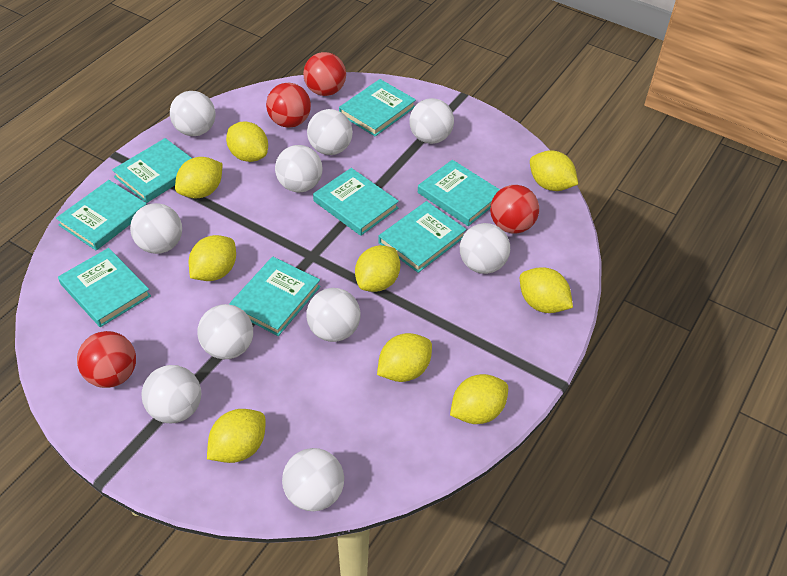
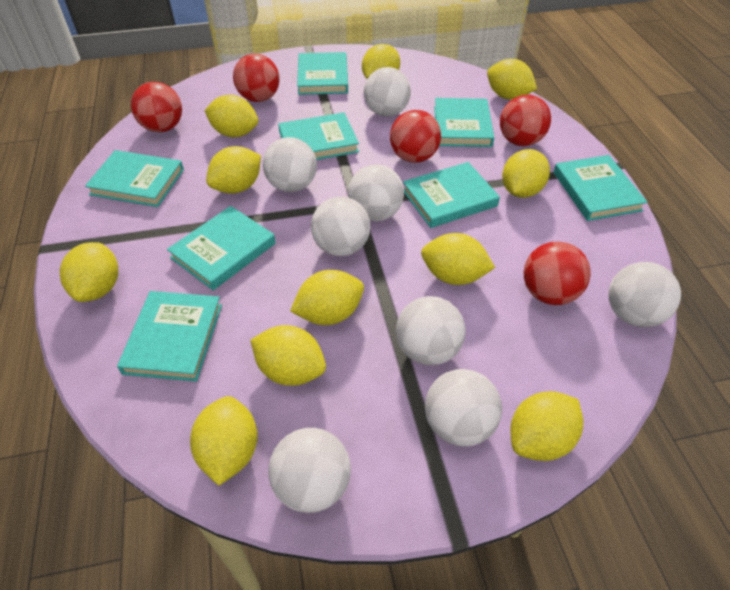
red ball: [77,331,136,388] [266,83,311,128] [303,52,346,96] [490,185,539,233] = 4 -> [131,82,182,132] [233,53,280,102] [390,110,441,163] [500,95,551,146] [523,242,591,305] = 5
white ball: [130,203,182,254] [141,365,201,423] [170,91,215,136] [197,304,253,359] [275,145,322,192] [282,448,344,511] [306,288,360,342] [307,109,353,155] [409,98,454,144] [460,223,510,274] = 10 -> [263,137,317,192] [269,428,351,513] [311,197,370,256] [348,164,404,222] [364,67,411,117] [396,296,465,365] [425,369,502,446] [609,262,681,327] = 8
yellow lemon: [175,157,223,198] [189,235,236,281] [207,409,266,463] [226,121,268,162] [355,245,400,292] [377,333,432,382] [450,374,508,424] [520,267,573,313] [530,150,578,191] = 9 -> [60,242,118,302] [190,396,258,486] [204,95,258,137] [206,146,261,194] [251,325,326,386] [290,270,364,325] [362,44,400,79] [421,233,495,285] [487,59,537,100] [502,149,550,198] [511,391,583,461] = 11

